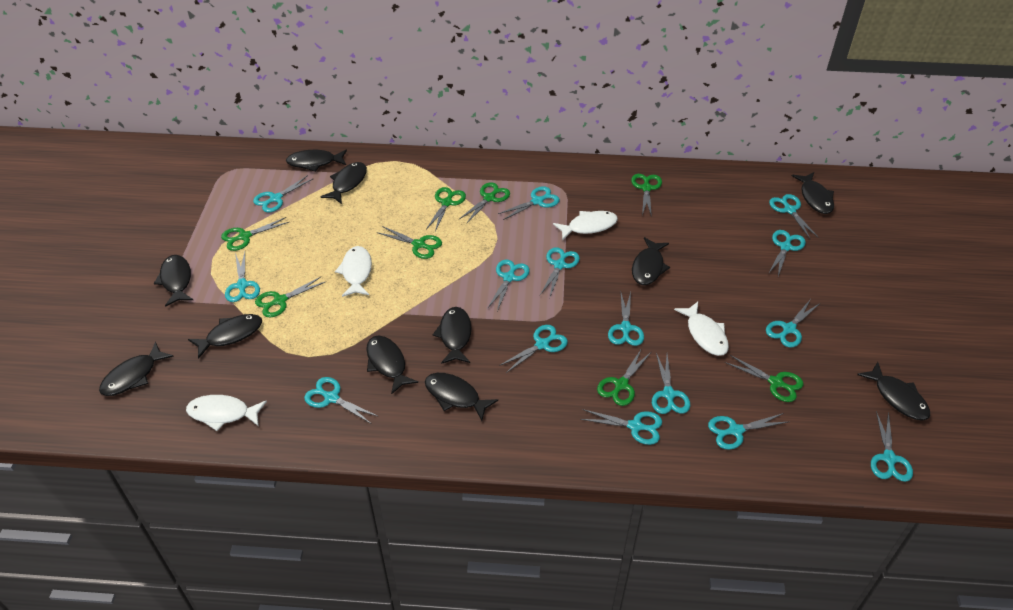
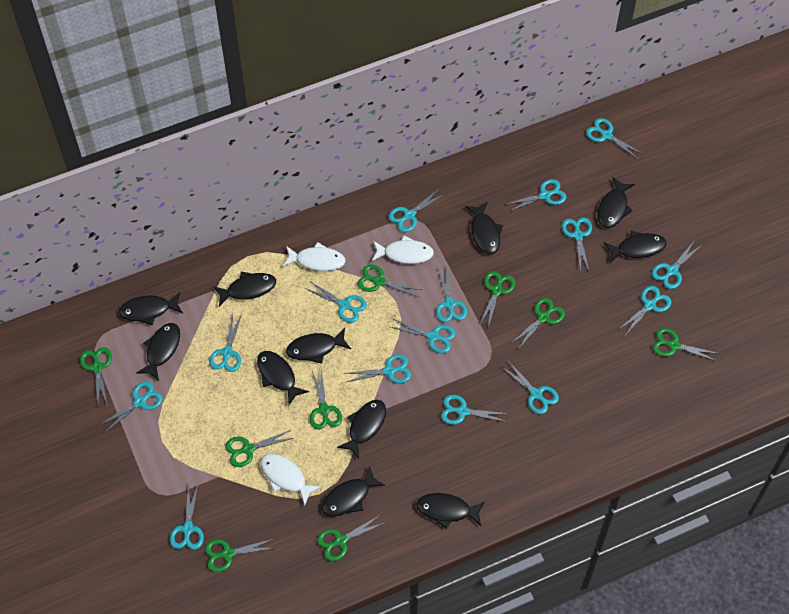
green scissors: [221,217,289,251] [255,276,325,318] [377,226,442,259] [426,187,466,232] [459,182,510,224] [597,348,651,406] [631,174,662,217] [725,355,803,402] = 8 -> [80,347,112,406] [205,539,274,572] [225,430,293,467] [310,371,342,430] [317,515,384,561] [358,265,422,297] [480,271,515,328] [512,298,565,349] [653,328,720,361] = 9
white fish: [186,395,267,431] [335,246,372,297] [553,211,618,241] [674,302,729,356] = 4 -> [261,454,321,506] [283,242,346,271] [372,235,434,264] = 3

